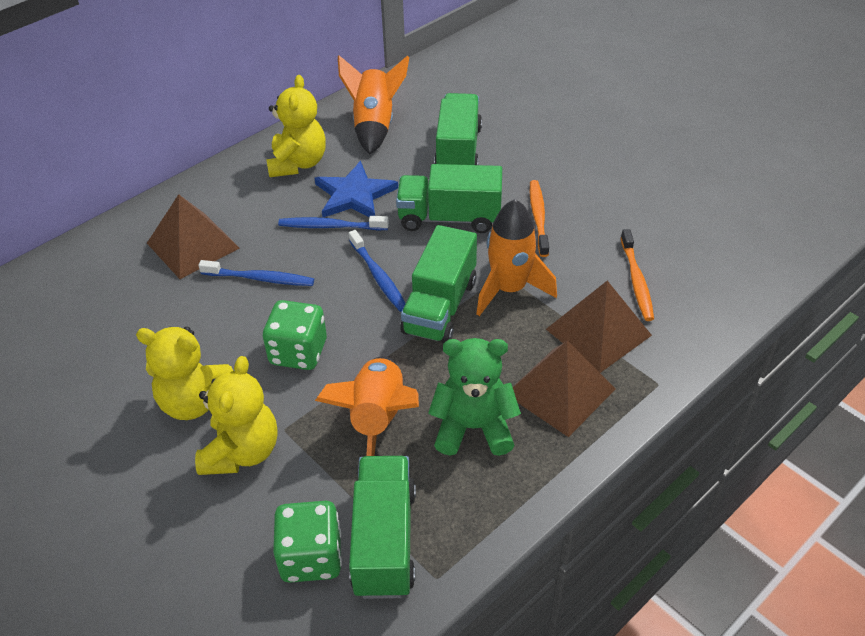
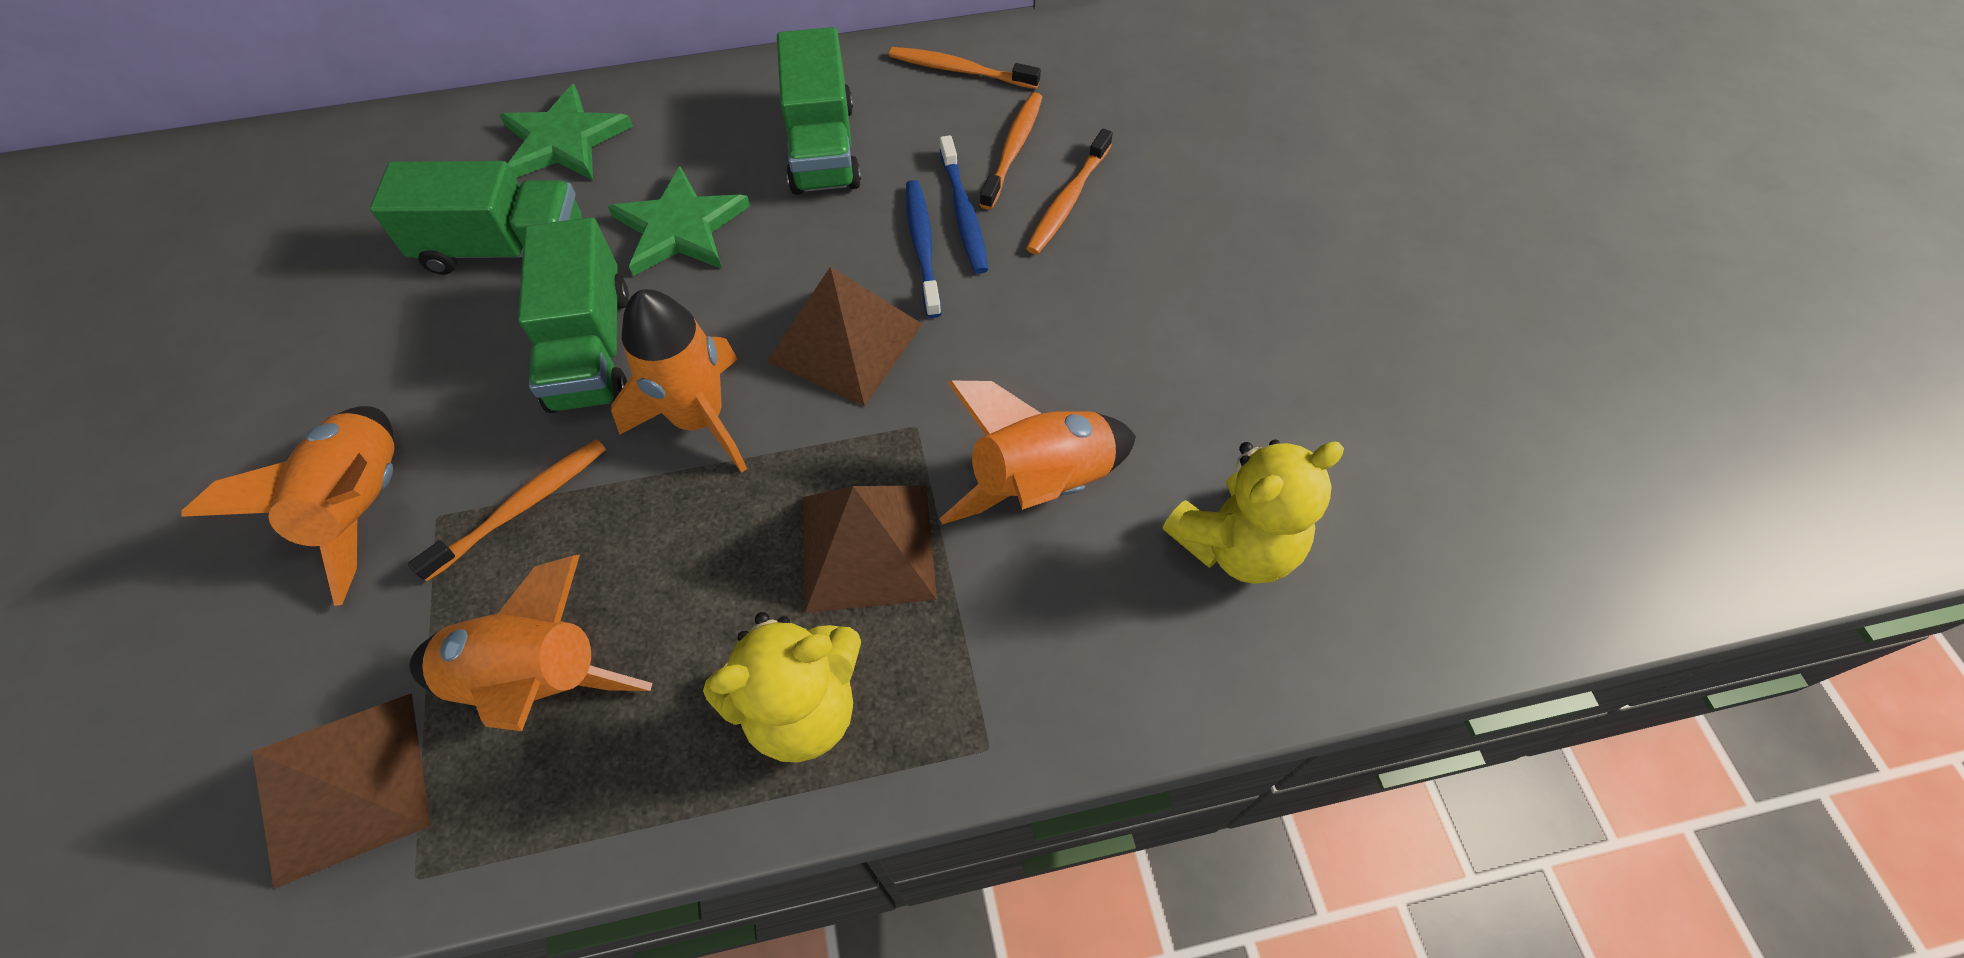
blue star: [315,161,398,218] = 1 -> none = 0
blue toothbrush: [198,260,314,286] [278,216,389,230] [349,230,406,312] = 3 -> [906,180,941,318] [940,135,988,274] = 2
green dice: [263,300,327,370] [273,501,342,583] = 2 -> none = 0
green star: none = 0 -> [499,84,633,180] [608,166,750,276] = 2
green teddy bear: [428,338,521,456] = 1 -> none = 0
green truck: [349,456,416,599] [396,164,502,233] [400,225,477,344] [434,93,482,165] = 4 -> [370,161,582,275] [518,217,629,413] [777,27,861,195] = 3
orange rocket: [315,356,419,456] [338,55,409,154] [476,199,557,316] = 3 -> [181,406,395,606] [409,555,652,731] [611,289,747,473] [940,381,1136,524] = 4
orange toothbrush: [530,180,549,257] [621,229,654,321] = 2 -> [408,439,606,582] [889,47,1041,89] [980,92,1042,210] [1026,129,1113,255] = 4
yellow teddy bear: [136,327,233,420] [195,356,277,475] [266,75,326,177] = 3 -> [703,612,861,763] [1163,439,1344,584] = 2

